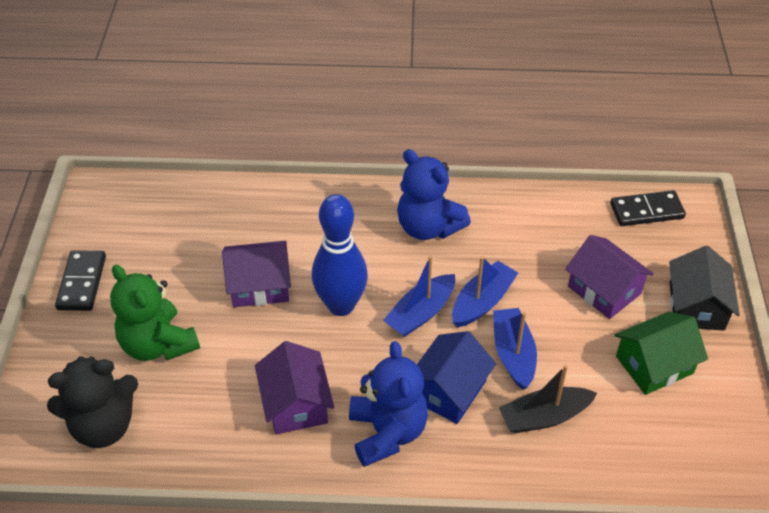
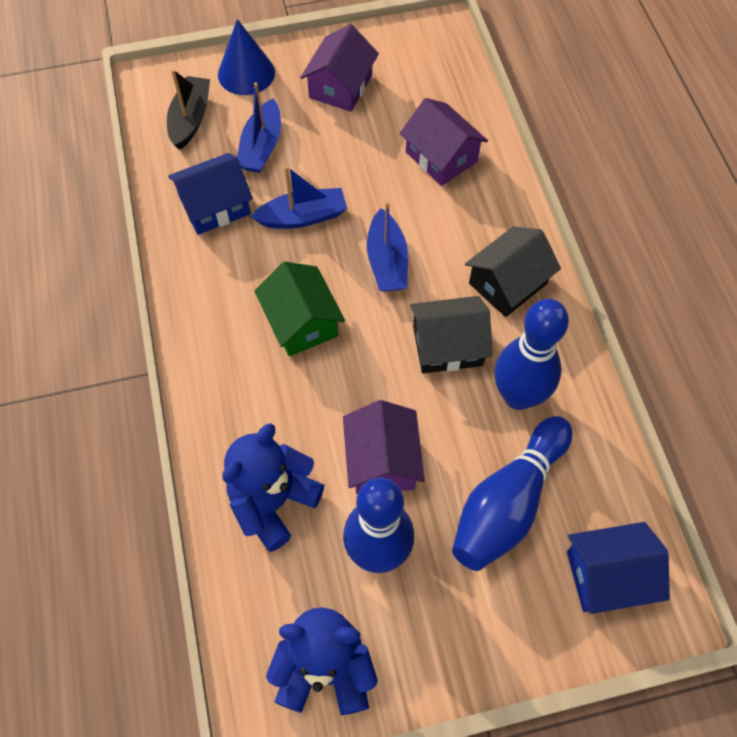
black domino: [55,250,106,311] [610,190,686,226] = 2 -> none = 0
black house: [669,246,740,331] = 1 -> [410,296,493,374] [465,227,561,317] = 2
black teddy bear: [47,356,138,448] = 1 -> none = 0
blue bowling pin: [312,194,368,316] = 1 -> [343,477,414,573] [452,416,572,571] [494,299,569,410] = 3
blue cone: none = 0 -> [218,19,275,95] = 1
blue house: [417,331,496,424] = 1 -> [168,153,253,235] [567,522,670,614] = 2
green teddy bear: [110,265,200,361] = 1 -> none = 0

